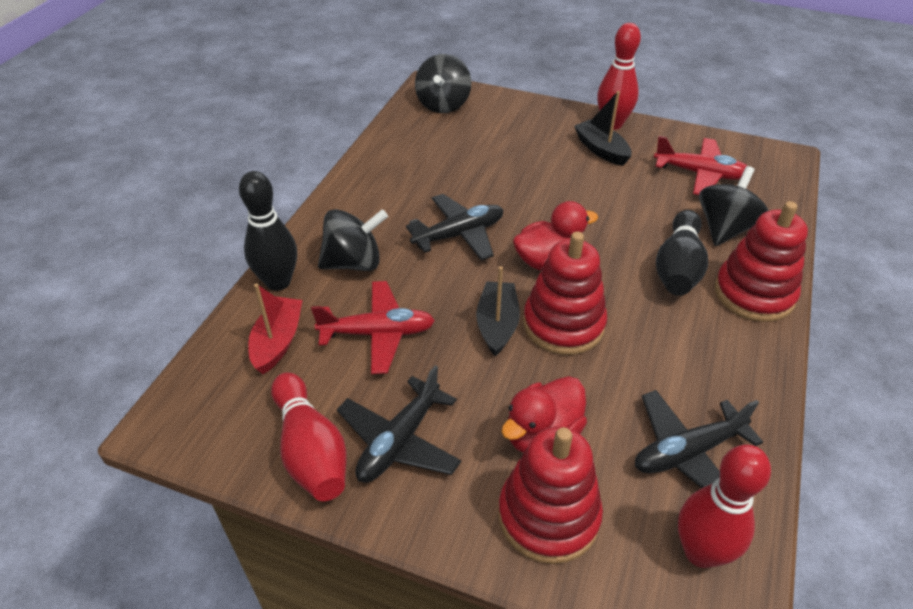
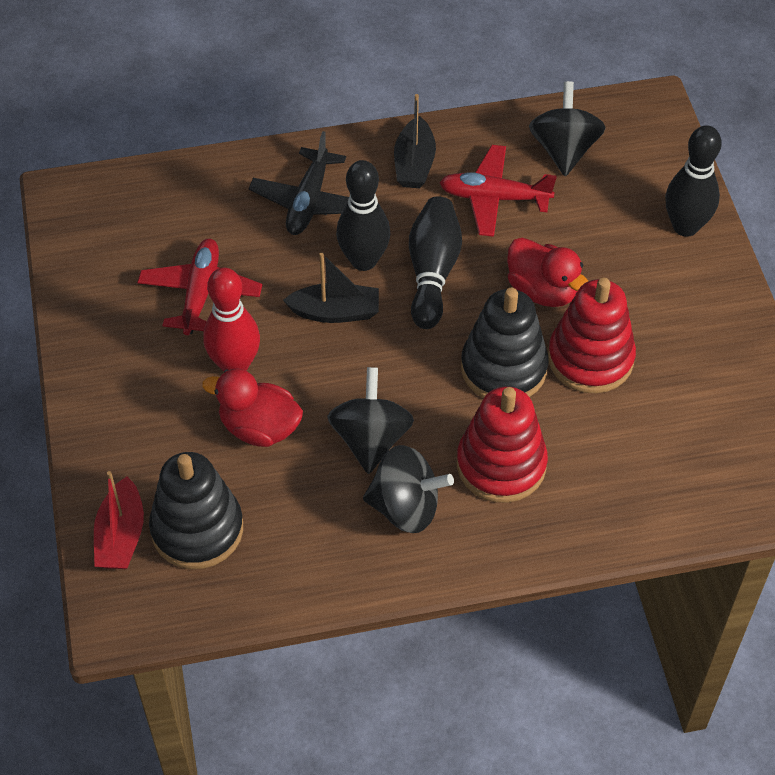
black bowling pin: [239,171,297,291] [656,210,708,296] = 2 -> [336,160,390,271] [409,196,462,329] [665,125,722,237] = 3
black plane: [337,365,461,483] [406,194,503,261] [635,390,763,488] = 3 -> [249,131,349,235] = 1
black stacking toy: none = 0 -> [149,452,243,569] [461,288,548,398] = 2
red bowling pin: [271,372,347,501] [597,23,641,130] [678,444,771,568] = 3 -> [203,267,260,371] = 1
red stacking toy: [498,427,603,564] [523,231,607,355] [715,201,808,322] = 3 -> [457,386,548,503] [548,278,636,393] = 2

